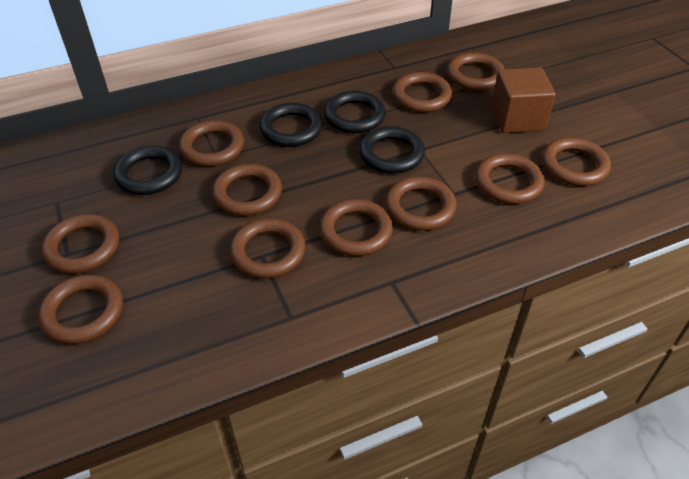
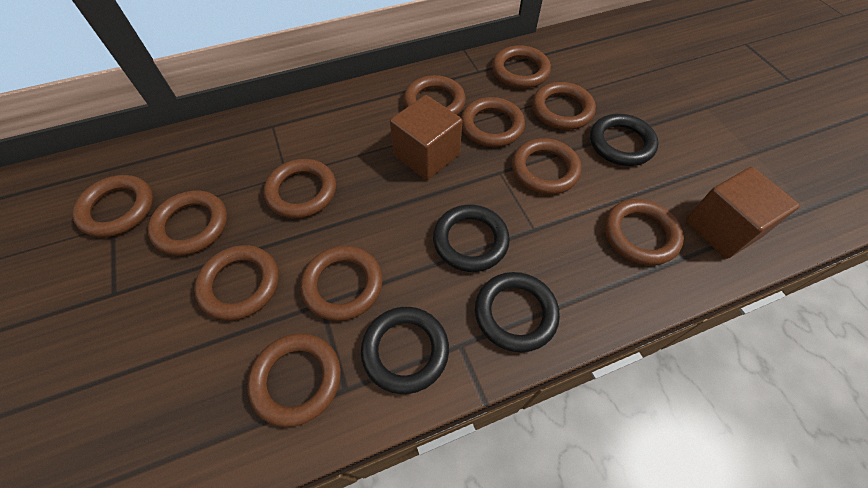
brown cube: [491,67,555,133] = 1 -> [390,95,462,180] [685,167,800,259] = 2
brown ring: [38,275,123,344] [41,214,119,274] [179,120,244,167] [212,164,282,216] [230,218,306,279] [319,199,393,256] [385,177,457,231] [392,72,452,112] [447,52,505,91] [475,153,545,204] [542,137,611,186] = 11 -> [72,175,153,237] [148,191,227,256] [194,245,279,320] [247,333,341,427] [264,159,336,218] [301,246,382,321] [404,75,466,115] [461,97,525,147] [492,45,551,88] [512,138,582,194] [532,82,596,130] [605,199,684,265] = 12

